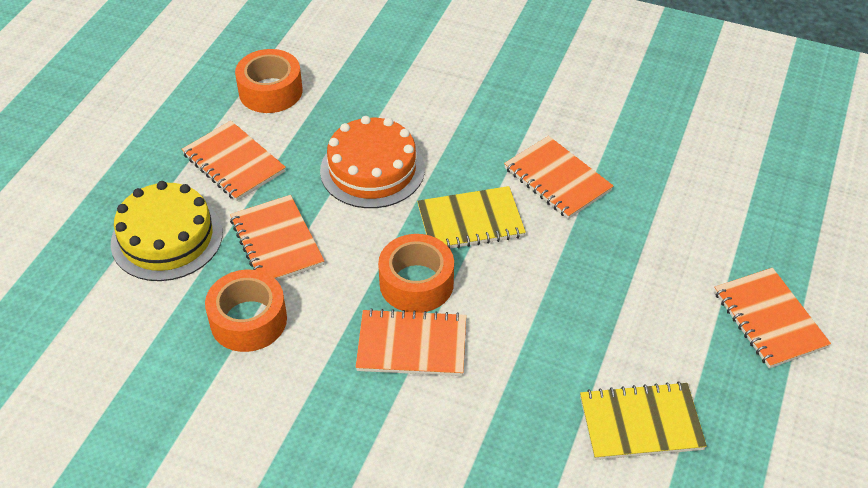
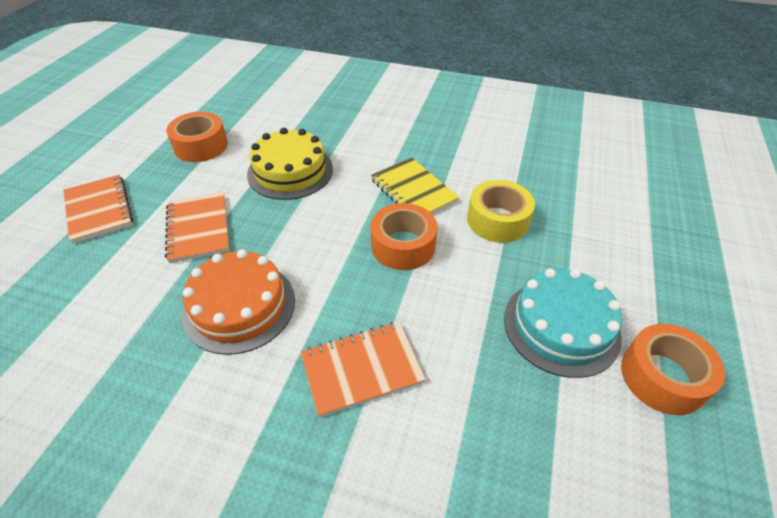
orange notebook: [182,121,286,201] [230,195,324,281] [356,308,466,376] [504,136,613,219] [714,268,831,369] = 5 -> [63,175,133,244] [165,192,229,263] [301,322,426,418] = 3
turquoise cake: none = 0 -> [504,268,622,378] = 1
yellow notebook: [417,186,526,249] [580,381,707,460] = 2 -> [371,157,460,214] = 1
yellow tape: none = 0 -> [467,180,535,243] = 1

